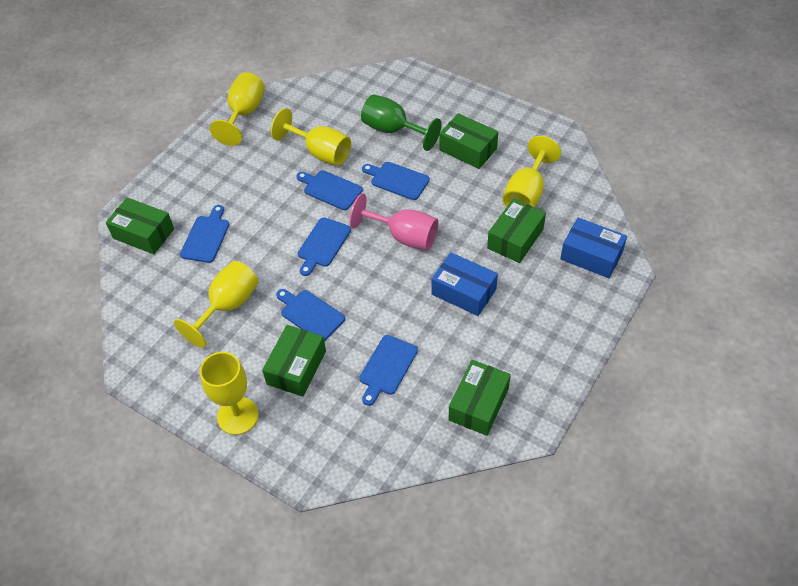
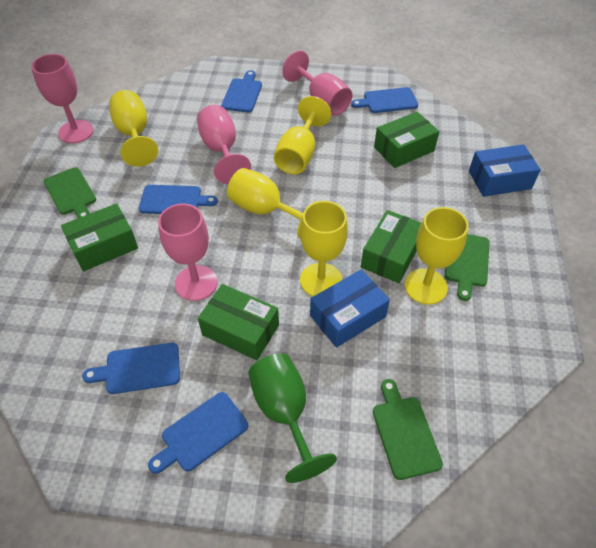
blue cutting board: [180,205,230,263] [276,289,345,341] [297,170,363,210] [298,217,351,276] [359,335,418,406] [362,162,430,200] = 6 -> [82,343,180,394] [139,185,218,214] [148,392,248,474] [221,70,262,113] [351,87,418,113] = 5
green box: [106,198,174,254] [262,325,326,397] [439,113,498,169] [449,360,511,436] [487,198,546,263] = 5 -> [61,203,138,271] [198,284,279,360] [361,210,421,283] [374,112,439,168] = 4
green cutting board: none = 0 -> [44,167,96,218] [373,379,443,480] [445,234,490,301] = 3
pink goblet: [349,193,439,250] = 1 -> [31,54,94,143] [158,204,218,301] [197,105,251,184] [282,51,353,116] = 4

